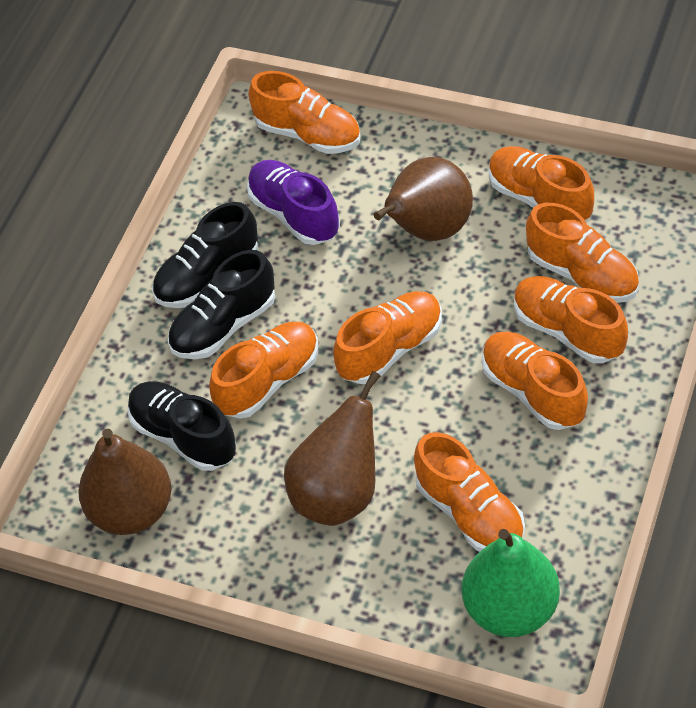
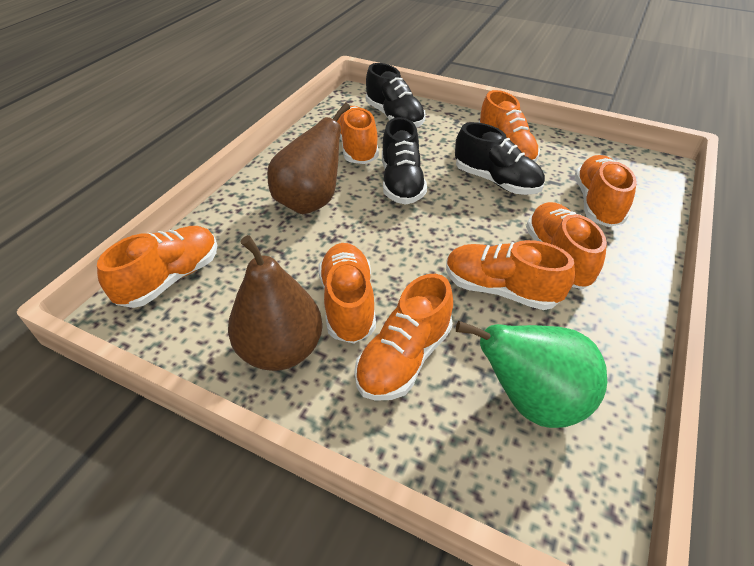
brown pear: [78,429,172,535] [284,371,380,526] [374,157,473,241] = 3 -> [228,235,323,371] [267,103,350,214] = 2
purple shoe: [247,160,340,245] = 1 -> none = 0

